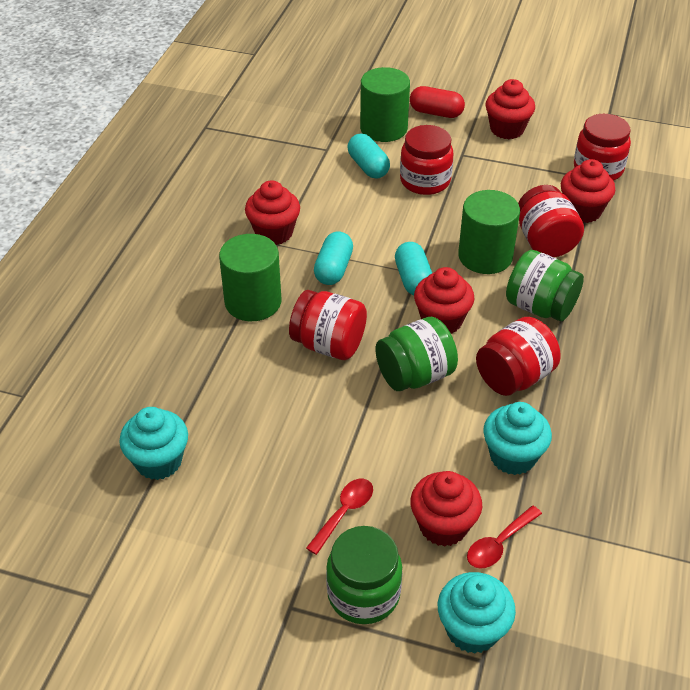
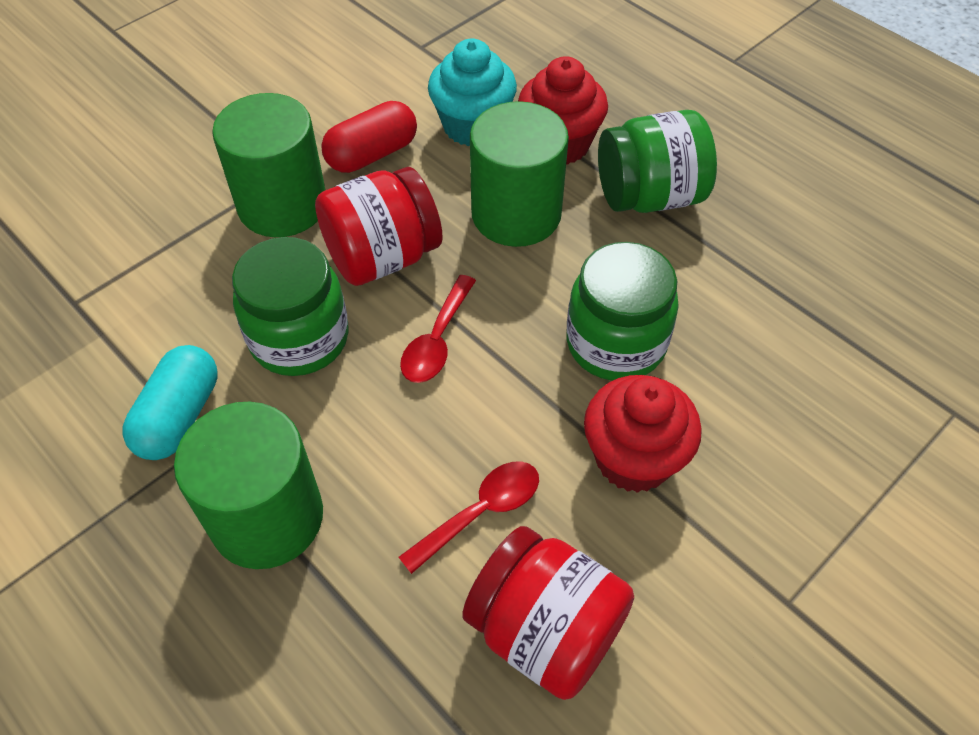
red cupcake: [245,180,300,245] [410,471,482,547] [414,267,474,334] [486,79,535,139] [561,159,615,223] = 5 -> [518,56,608,165] [584,375,702,493] = 2
red jar: [289,290,367,360] [400,125,454,195] [476,317,561,396] [518,185,584,257] [574,114,631,181] = 5 -> [315,167,443,286] [462,526,634,700] = 2
turquoise capsule: [314,231,353,285] [348,133,390,179] [395,242,432,296] = 3 -> [122,345,218,460] = 1
turquoise cupcake: [119,407,188,480] [438,572,516,654] [483,402,552,475] = 3 -> [428,39,517,146] = 1

